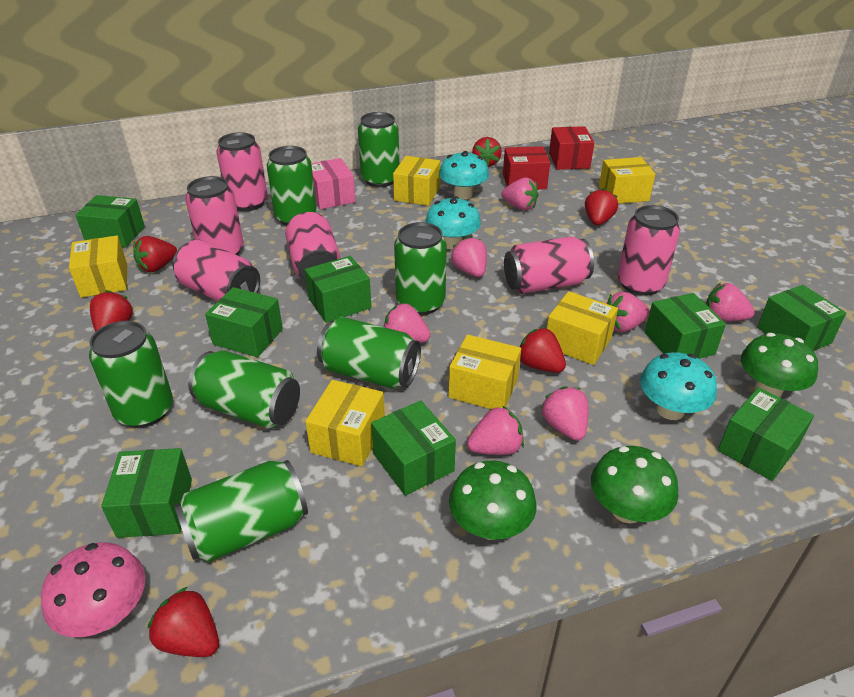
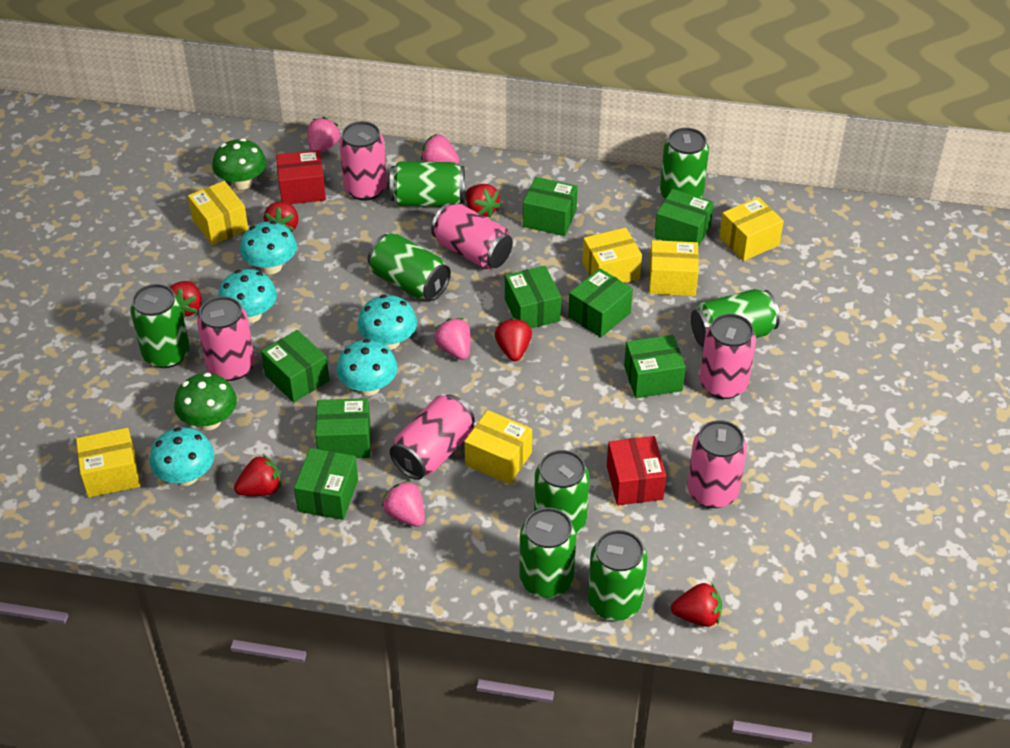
green can: [89,321,173,428] [174,460,308,562] [188,351,300,429] [267,146,317,226] [317,317,421,388] [358,112,399,187] [394,222,447,315] = 7 -> [130,284,190,368] [368,233,451,301] [390,161,465,207] [519,508,576,598] [534,450,589,534] [588,530,648,621] [660,128,709,199] [691,289,780,347] = 8
green mushroom: [449,460,537,540] [591,446,678,524] [741,333,818,397] = 3 -> [174,373,237,430] [212,138,266,190] = 2
pink box: [311,158,355,209] = 1 -> none = 0
pink mushroom: [41,543,145,637] = 1 -> none = 0
pink strawberry: [383,303,431,343] [451,236,487,277] [467,405,524,455] [501,178,538,210] [541,386,588,441] [606,292,650,332] [706,283,755,322] = 7 -> [308,117,341,153] [382,480,425,527] [421,134,460,164] [434,318,471,360] = 4
turquoise mushroom: [425,196,481,250] [439,151,489,199] [640,352,717,420] = 3 -> [150,427,214,486] [218,269,277,323] [240,221,297,274] [336,339,398,396] [357,295,417,350] = 5

